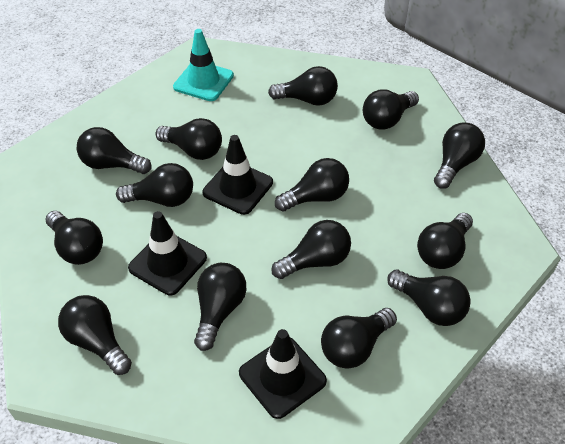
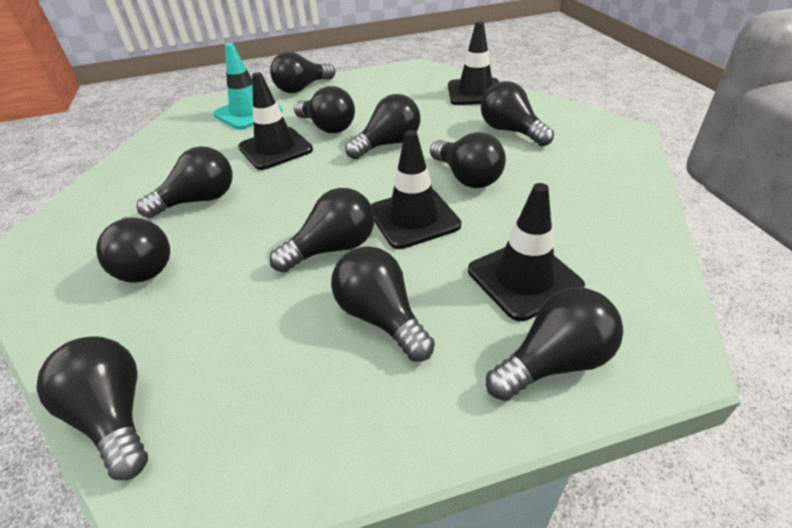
black light bulb: [45,211,103,265] [58,295,132,375] [77,127,151,174] [116,163,193,207] [156,118,222,160] [194,263,246,351] [268,66,338,106] [271,220,351,279] [275,158,349,211] [321,308,397,369] [363,89,419,130] [387,270,471,326] [417,213,473,269] [434,123,485,189] = 14 -> [36,336,148,480] [96,217,170,283] [137,146,233,218] [269,188,374,273] [270,52,335,93] [294,86,355,133] [331,246,435,362] [345,94,420,159] [430,132,506,188] [481,81,554,146] [486,288,623,401] = 11
black traffic cone: [128,211,207,296] [202,135,273,215] [239,329,327,419] = 3 -> [238,72,313,170] [371,130,461,249] [448,21,499,105] [468,183,585,321] = 4

